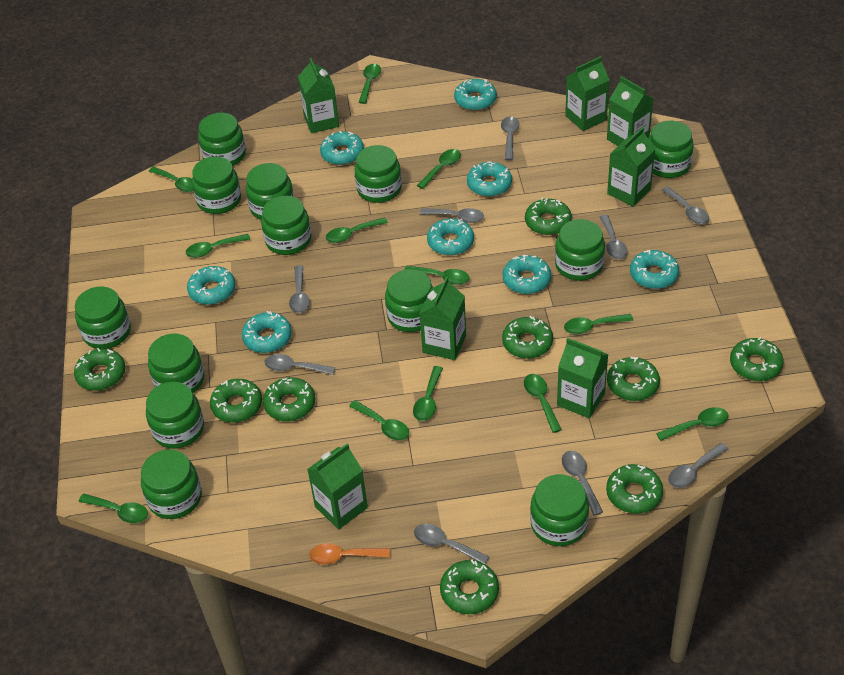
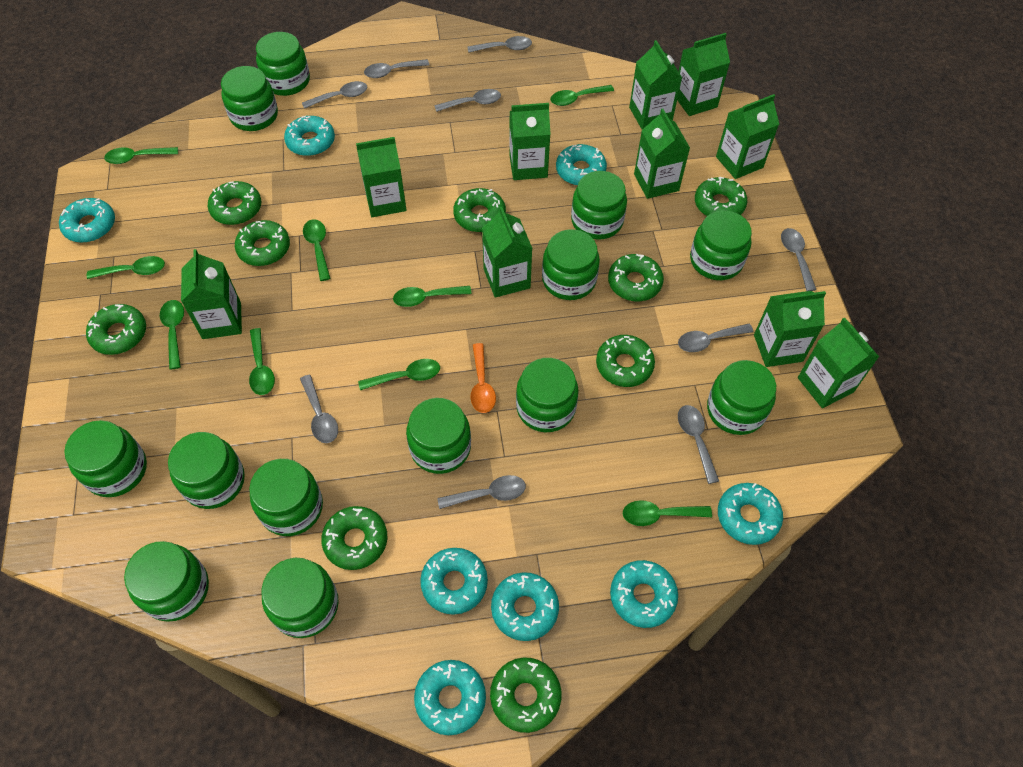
green carton: [298,58,339,133] [307,443,368,529] [419,277,466,360] [557,338,609,418] [565,56,610,131] [607,76,654,146] [607,127,655,207] = 7 -> [181,249,242,339] [356,137,406,217] [482,207,533,298] [509,103,550,180] [629,40,682,129] [634,109,690,199] [677,33,730,116] [716,94,779,179] [754,291,826,367] [798,318,879,408] = 10
green spoon: [78,494,148,523] [149,167,193,192] [186,234,250,258] [326,217,388,243] [349,400,409,440] [359,64,381,104] [404,266,470,285] [413,366,443,421] [417,149,461,189] [524,374,562,433] [564,314,633,334] [656,407,728,441] = 12 -> [87,256,165,279] [104,147,178,164] [160,300,184,369] [249,328,275,395] [303,219,331,281] [358,359,440,390] [393,286,472,307] [550,85,614,106] [623,500,712,526] = 9

